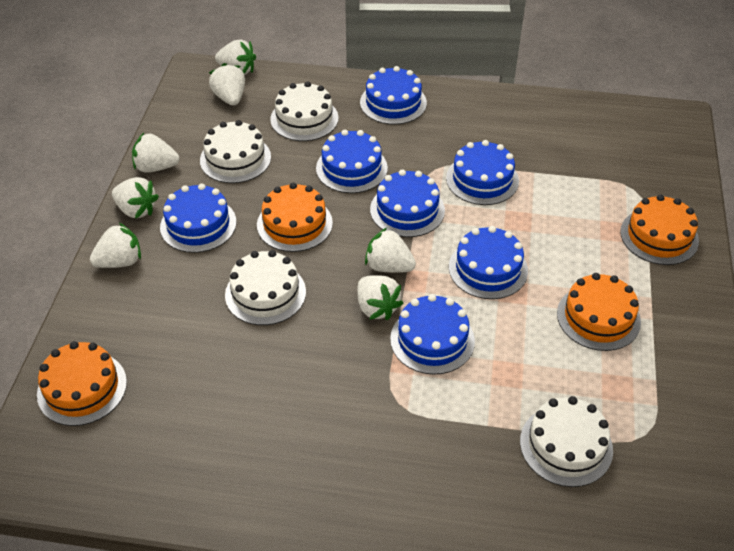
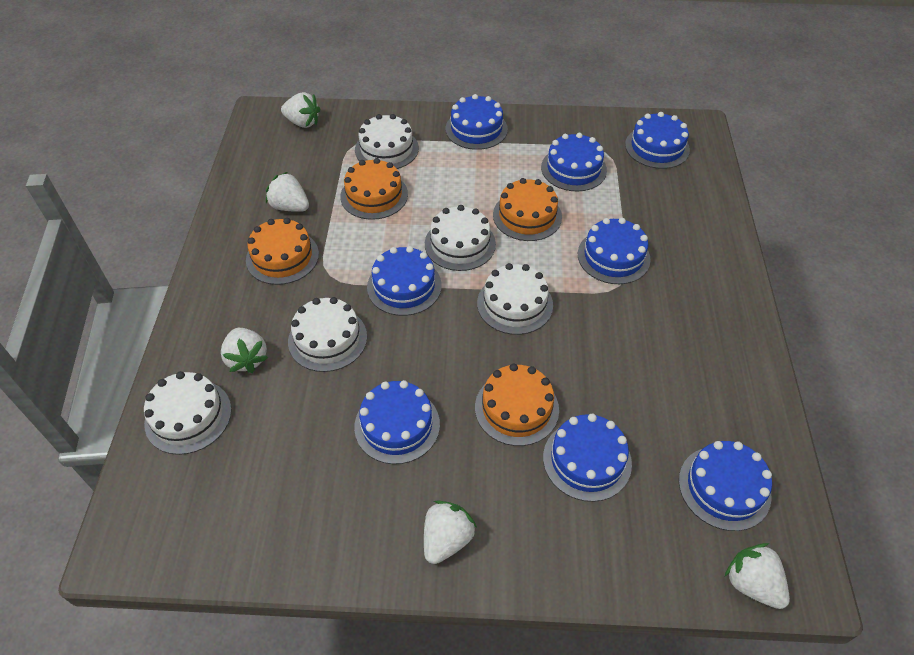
blue cake: [160,183,236,253] [316,130,388,193] [360,66,427,125] [370,169,445,237] [390,294,475,375] [446,140,519,205] [449,226,528,299] = 7 -> [354,380,440,464] [367,246,442,316] [446,94,508,150] [541,133,607,191] [543,414,632,502] [578,218,651,284] [625,112,690,169] [679,441,772,531] = 8
white cake: [200,120,271,183] [225,250,306,325] [270,81,339,141] [520,396,613,487] = 4 -> [144,371,232,455] [288,297,367,372] [355,114,419,169] [425,205,496,271] [477,263,553,335] = 5
white strawberry: [90,223,141,268] [112,177,159,219] [132,133,179,173] [209,63,245,106] [215,39,256,75] [357,275,403,320] [365,228,416,273] = 7 -> [221,328,268,373] [266,172,309,212] [281,92,321,128] [424,500,477,564] [725,543,790,609] = 5

